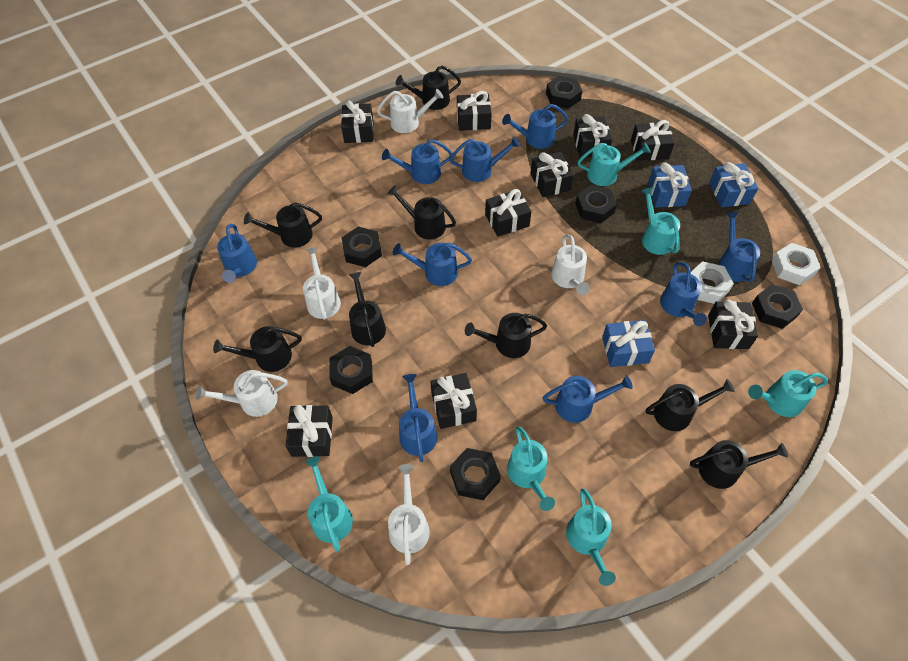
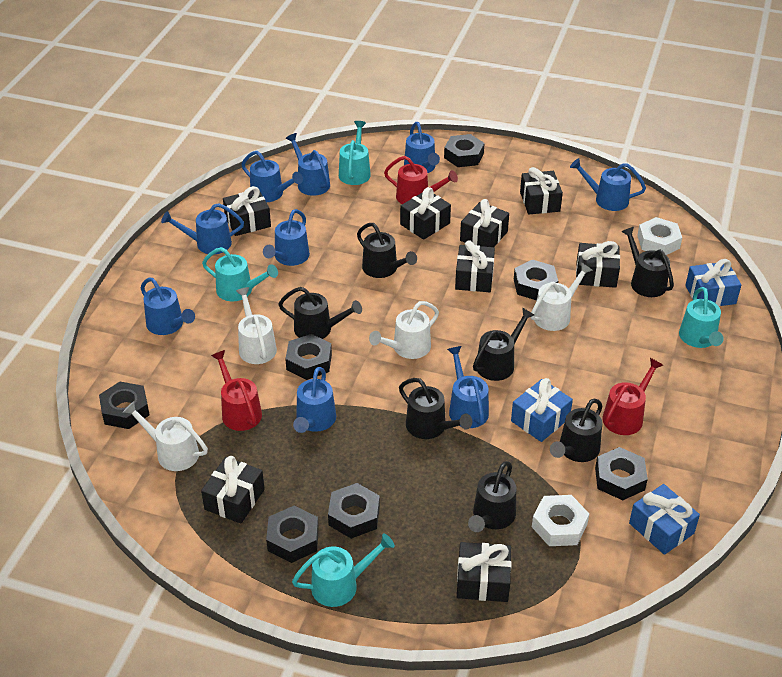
black gift: [286,405,333,457] [341,100,374,143] [430,373,477,429] [457,91,492,131] [485,189,531,237] [530,152,574,197] [573,114,612,158] [631,120,675,161] [708,299,758,349] = 9 -> [201,456,265,524] [223,186,271,236] [400,187,451,240] [455,240,495,292] [457,542,512,602] [460,199,509,247] [520,167,563,214] [576,241,620,288] = 8
black nut: [330,346,373,394] [342,227,382,267] [450,448,501,500] [546,76,582,109] [575,185,617,223] [752,284,803,329] = 6 -> [99,382,150,429] [266,506,319,563] [285,334,332,380] [328,483,380,539] [444,134,485,167] [514,259,558,300] [595,447,648,500] = 7
black watering can: [213,326,302,372] [244,202,322,248] [349,272,386,347] [388,185,456,240] [396,66,461,110] [465,313,547,358] [646,379,735,431] [690,440,788,489] = 8 -> [278,287,362,339] [357,223,417,278] [399,378,472,439] [468,461,516,532] [473,308,534,381] [550,398,602,462] [621,227,674,297] = 7
red watering can: none = 0 -> [211,350,262,431] [384,156,458,204] [603,358,663,435] = 3
turquoise watering can: [305,456,353,552] [507,426,555,511] [566,488,616,586] [578,143,651,186] [641,187,680,255] [748,370,828,417] = 6 -> [202,247,278,301] [292,533,395,607] [339,121,371,185] [679,287,724,348] = 4
white watering can: [195,370,288,417] [303,247,341,320] [377,89,443,133] [388,464,430,565] [551,235,589,295] = 5 -> [123,401,208,471] [236,287,277,364] [369,301,439,359] [531,263,593,331] = 4

